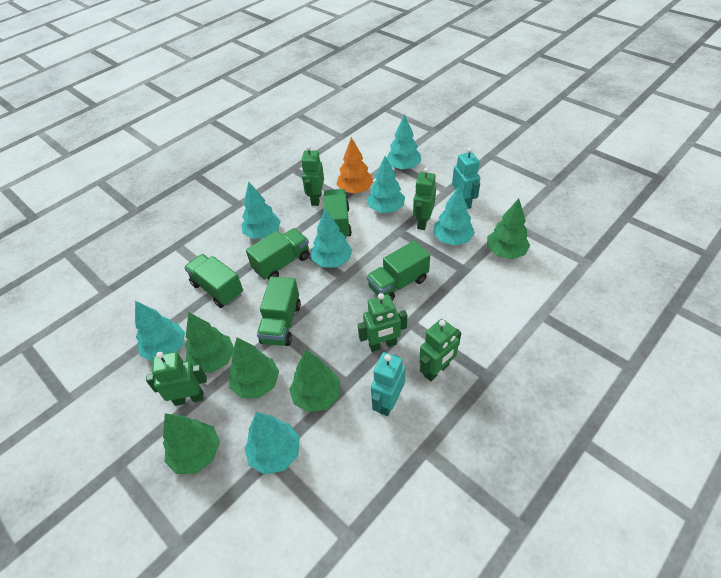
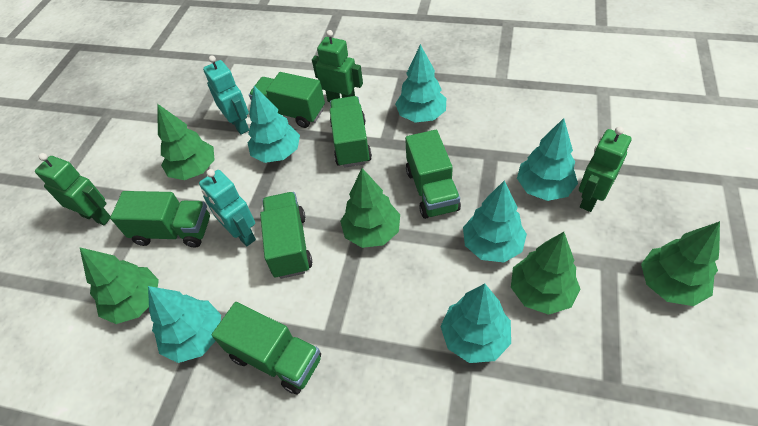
green robot: [146,352,207,406] [301,145,324,206] [358,293,407,352] [413,167,436,230] [419,319,461,381] = 5 -> [35,153,111,225] [312,30,363,102] [579,126,631,212] = 3
green truck: [184,254,243,308] [246,228,309,280] [257,277,301,346] [323,189,352,239] [367,241,430,300] = 5 -> [110,191,210,248] [212,302,321,394] [249,72,325,128] [260,192,312,279] [330,96,372,168] [405,130,461,219] = 6
orange tree: [336,137,373,194] = 1 -> none = 0
turquoise tree: [135,301,185,362] [241,182,281,239] [244,412,300,475] [311,209,352,268] [367,156,405,213] [386,114,421,170] [433,186,475,246] = 7 -> [148,286,221,363] [248,86,300,163] [395,44,446,123] [440,283,511,363] [463,181,527,262] [517,118,578,201] = 6

